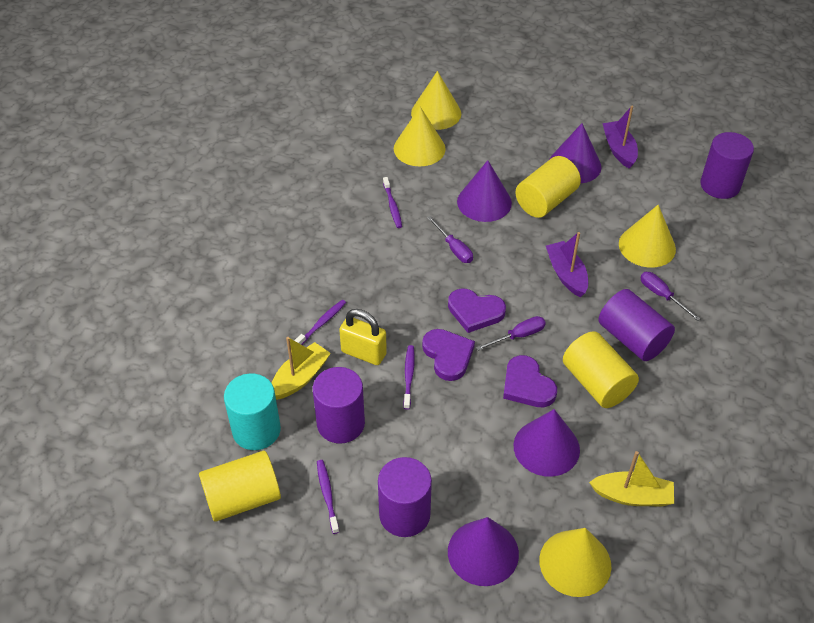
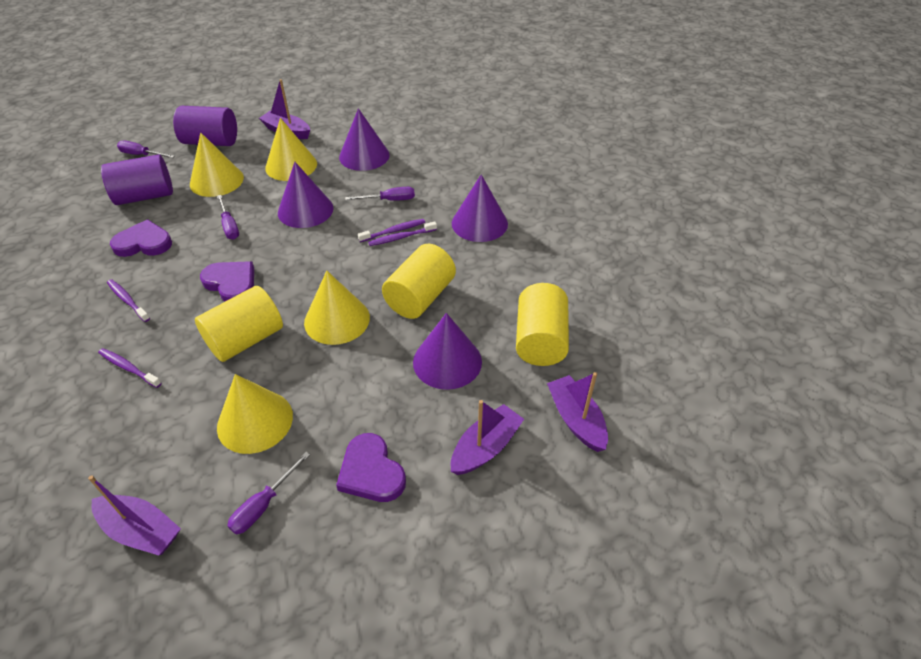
purple boat: [546,232,588,297] [602,106,638,169] = 2 -> [88,475,181,555] [259,79,310,139] [451,400,524,475] [547,372,608,452] = 4
purple cylinder: [313,367,365,444] [378,457,432,537] [599,289,675,361] [700,132,754,199] = 4 -> [101,154,173,205] [173,106,237,146] = 2
purple screwdriver: [427,216,473,263] [476,316,546,351] [640,272,701,321] = 3 -> [117,141,174,158] [217,195,239,239] [227,452,310,535] [345,187,415,201] = 4
turquoise cylinder: [224,373,281,450] = 1 -> none = 0
yellow boat: [272,337,331,400] [589,451,674,506] = 2 -> none = 0
yellow padlock: [339,309,387,365] = 1 -> none = 0

